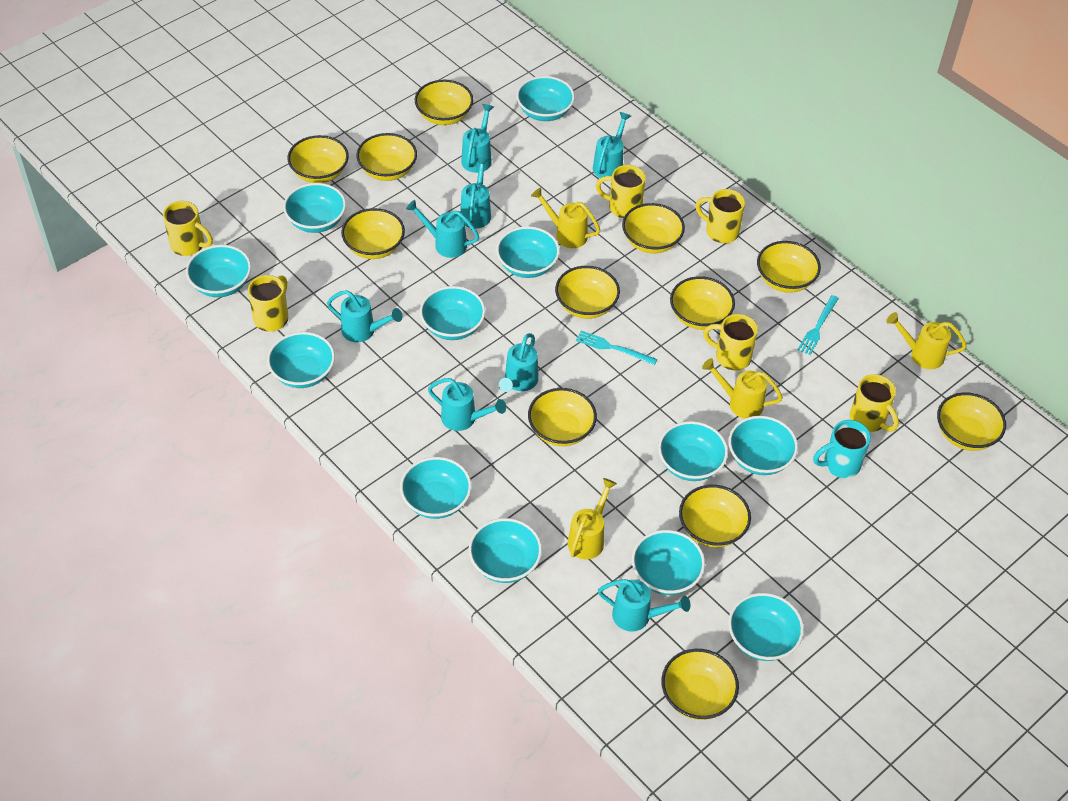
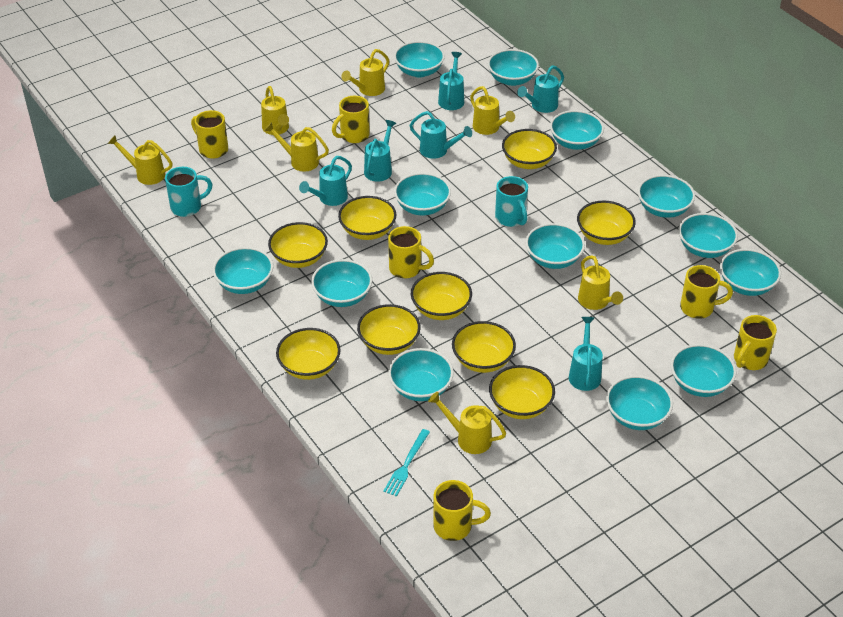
turquoise bowl: [186,245,251,297] [267,332,335,388] [283,183,346,233] [400,457,472,519] [420,286,486,340] [469,518,542,583] [496,226,560,278] [516,76,575,121] [632,530,705,595] [658,421,728,481] [728,416,798,475] [728,593,804,661] = 12 -> [213,247,273,294] [311,259,372,307] [388,348,454,401] [394,41,445,77] [394,173,451,215] [488,49,539,86] [525,223,585,269] [550,110,604,150] [606,375,673,430] [638,175,695,218] [671,344,737,397] [678,213,738,258] [720,249,781,296] = 13
turquoise fork: [576,331,657,365] [798,295,839,355] = 2 -> [383,429,430,497] = 1
turquoise mug: [813,420,871,478] = 1 -> [165,167,213,217] [495,176,528,227] = 2
turquoise watering can: [327,290,403,342] [406,200,479,258] [428,378,506,431] [460,157,491,229] [461,104,494,173] [499,333,539,392] [593,112,631,178] [598,579,690,632] = 8 -> [299,156,352,206] [364,120,396,182] [410,111,472,159] [438,52,464,110] [517,65,564,113] [569,317,603,391] = 6
yellow bowl: [288,135,349,183] [341,208,405,259] [356,133,417,181] [415,80,473,125] [528,388,597,446] [555,266,620,319] [622,203,685,254] [661,649,739,720] [670,276,735,330] [679,485,751,548] [757,241,821,293] [937,392,1006,451] = 12 -> [268,222,328,268] [276,328,341,380] [338,196,396,240] [357,304,421,355] [411,272,472,320] [452,321,516,373] [489,365,555,419] [502,129,557,169] [577,201,636,245] = 9
yellow watering can: [531,187,600,248] [567,478,617,559] [702,358,783,419] [886,312,967,369] = 4 -> [108,135,172,185] [261,86,289,135] [264,122,329,171] [341,49,389,96] [428,392,506,454] [470,86,515,135] [578,255,623,310] = 7

